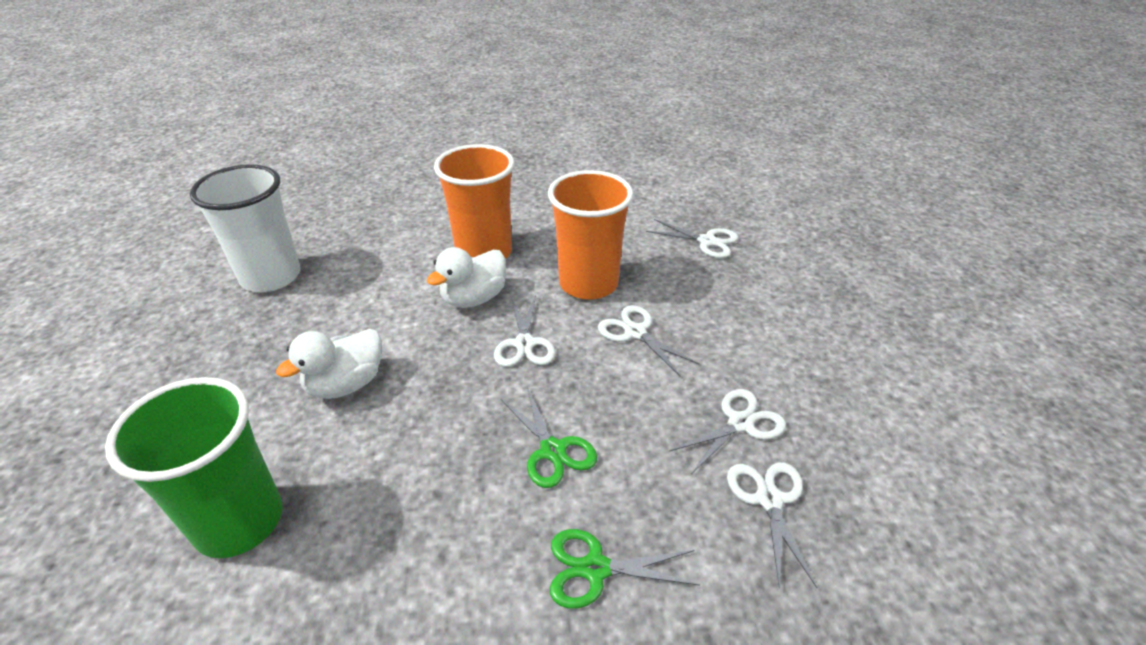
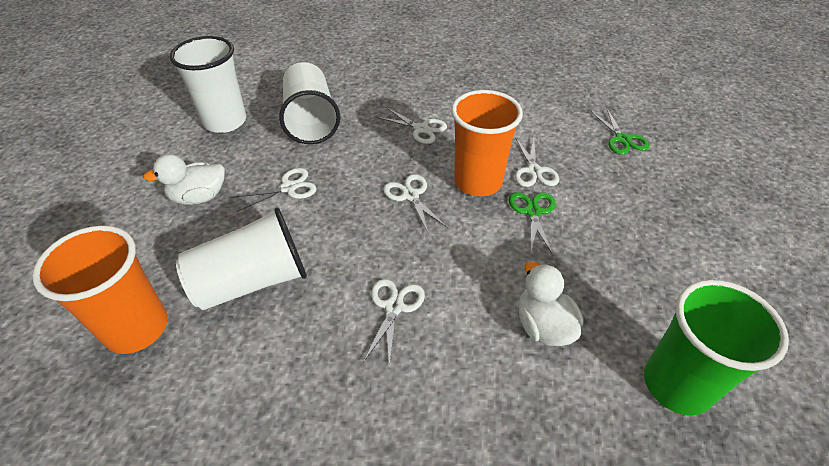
white cup: [190,164,300,292] = 1 -> [170,36,246,133] [176,207,307,310] [279,62,340,144] = 3

